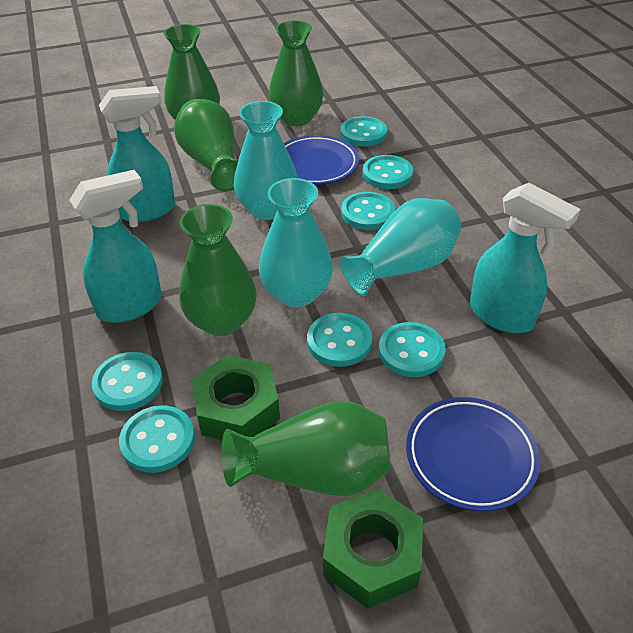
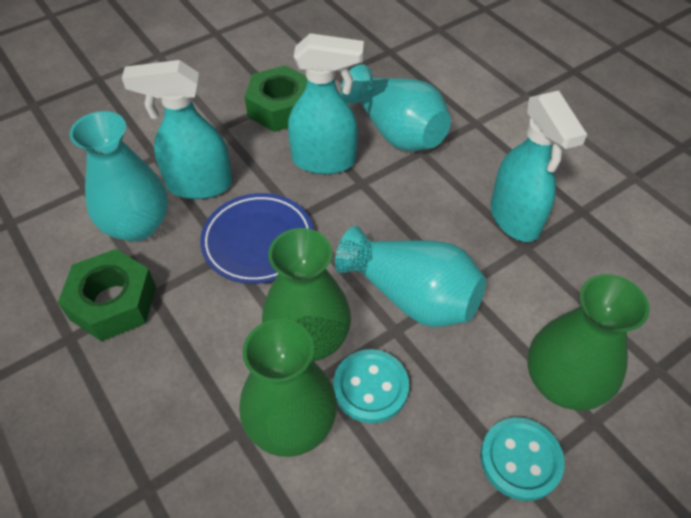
blue plate: [284,135,359,185] [406,397,540,511] = 2 -> [200,193,314,284] = 1
green vase: [164,24,220,120] [174,99,238,191] [179,204,257,336] [221,401,390,497] [269,20,323,127] = 5 -> [239,319,337,457] [262,228,351,362] [528,274,650,410] = 3
turquoise button: [92,352,163,411] [119,405,195,473] [307,313,372,367] [340,116,387,147] [341,192,395,230] [362,155,413,189] [379,322,446,377] = 7 -> [333,349,409,423] [480,418,565,501] = 2

